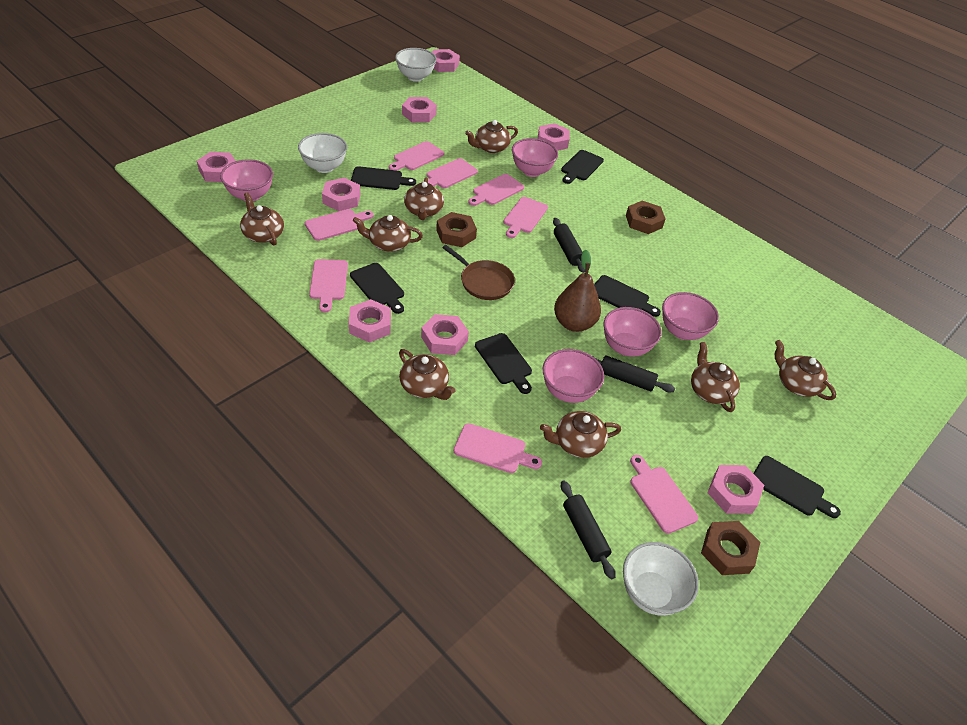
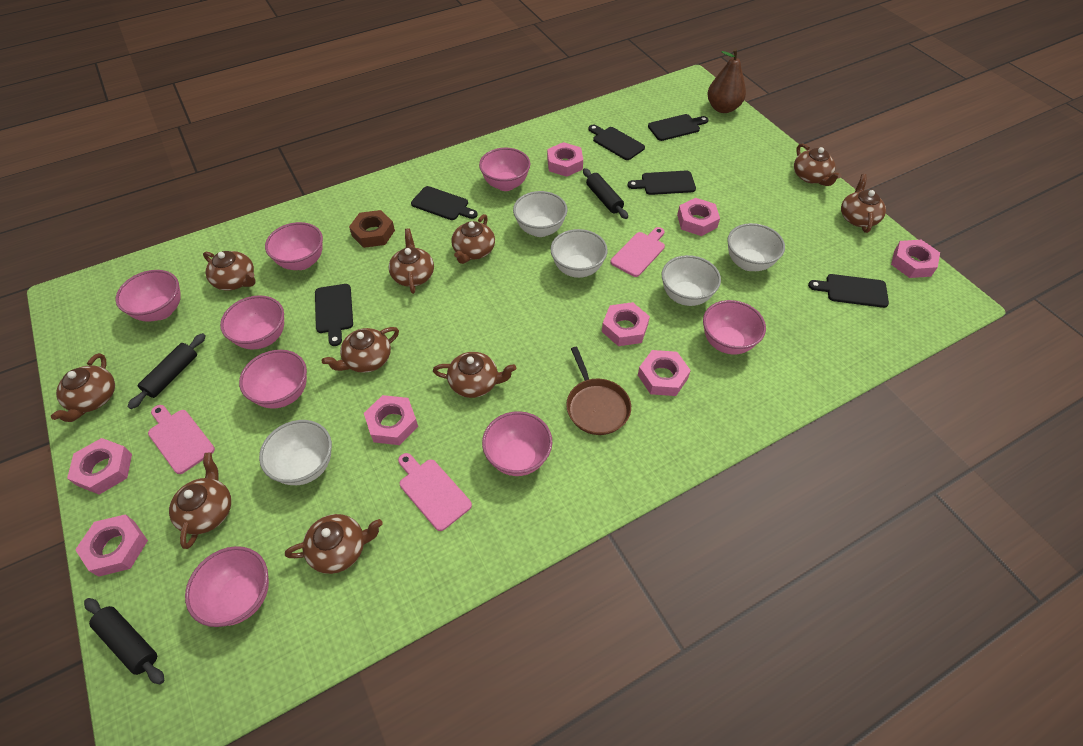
brown nut: [436,212,477,247] [626,201,665,234] [701,521,760,575] = 3 -> [349,210,395,248] = 1
brown teapot: [240,192,284,245] [353,215,423,252] [399,349,455,400] [404,177,444,220] [465,120,518,153] [540,411,621,458] [691,342,740,412] [775,340,836,400] = 8 -> [51,353,115,422] [169,453,231,549] [203,251,255,290] [285,514,383,574] [322,327,399,373] [388,228,434,294] [433,352,516,398] [451,214,495,264] [794,143,841,186] [841,174,886,233] = 10
pink bowl: [220,159,273,201] [512,138,558,177] [543,349,604,403] [603,307,662,357] [662,292,719,340] = 5 -> [115,270,181,322] [185,546,269,627] [220,295,284,350] [239,350,307,409] [265,222,323,270] [479,148,530,191] [482,411,552,476] [703,300,766,354] = 8
pink cutting board: [305,209,374,241] [309,259,348,312] [389,141,444,171] [422,158,478,188] [454,423,542,473] [468,174,524,206] [504,197,548,238] [630,455,698,534] = 8 -> [148,405,215,474] [398,453,472,531] [610,227,665,277] = 3
white bowl: [298,133,347,173] [395,48,437,82] [623,542,699,616] = 3 -> [259,420,332,485] [513,191,567,237] [550,229,608,278] [662,255,721,306] [727,223,785,271] = 5

